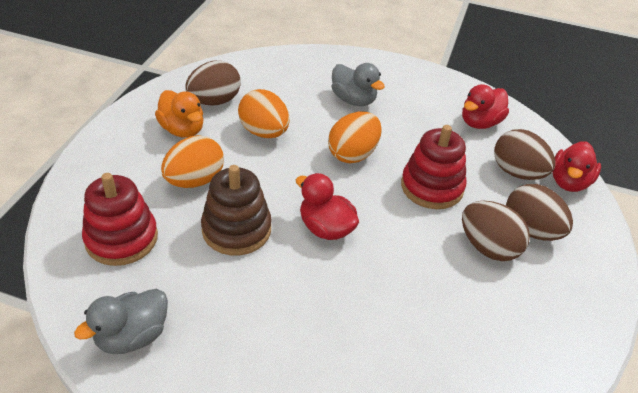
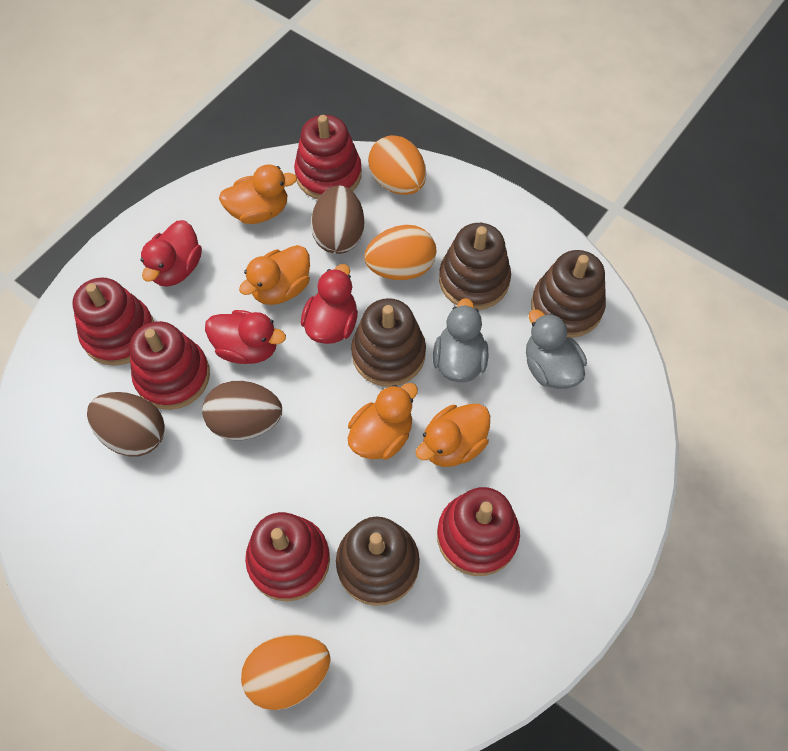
brown egg: [185,61,241,106] [462,201,530,261] [494,129,555,180] [506,184,573,241] = 4 -> [87,392,165,457] [202,381,282,440] [311,186,364,254] = 3
brown stacking toy: [201,165,272,256] = 1 -> [336,517,420,606] [351,298,426,387] [439,223,511,310] [531,250,606,338] = 4
orange duck: [155,90,203,138] = 1 -> [219,164,297,224] [239,245,310,305] [348,383,418,459] [416,404,490,467] = 4
red stacking toy: [82,173,158,266] [401,125,466,209] = 2 -> [72,277,154,366] [129,321,210,410] [245,512,330,602] [294,115,362,199] [437,487,520,576] = 5

